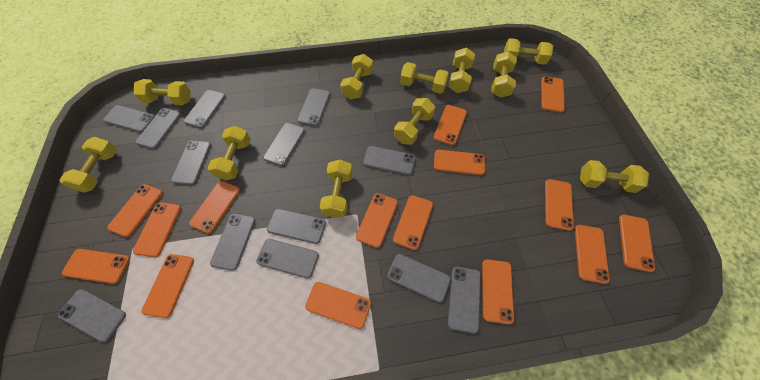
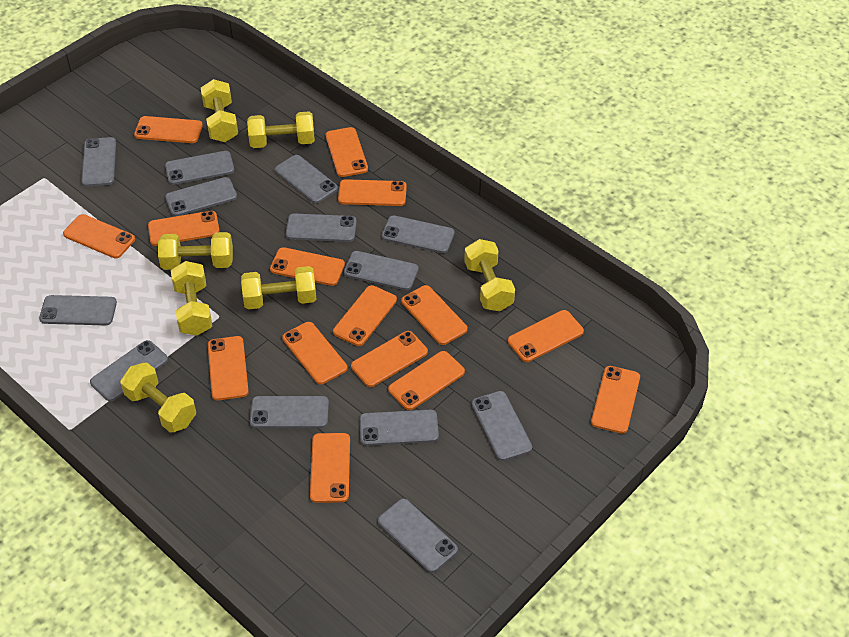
yellow dumbbell: [60,137,117,193] [134,79,191,105] [208,126,251,180] [320,159,353,218] [340,54,373,100] [394,98,435,145] [400,62,449,94] [448,48,475,93] [491,51,517,98] [504,38,553,65] [580,160,649,193] = 11 -> [120,362,196,433] [158,232,233,270] [171,261,212,336] [201,79,238,142] [241,266,317,310] [247,111,315,148] [464,239,515,311] = 7

